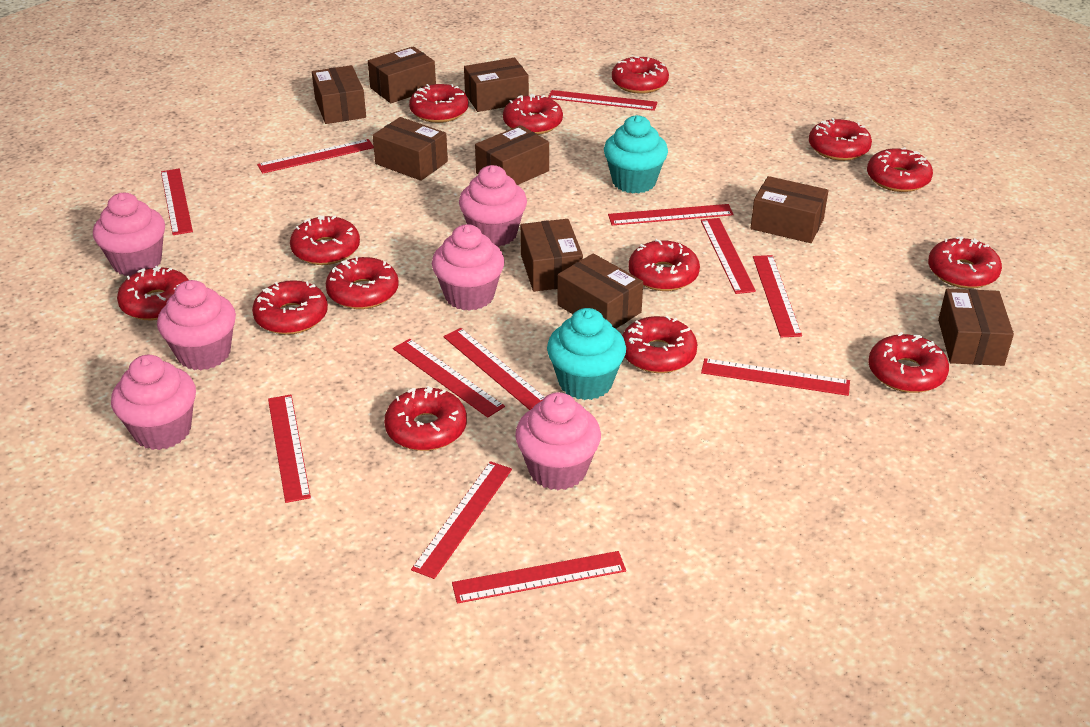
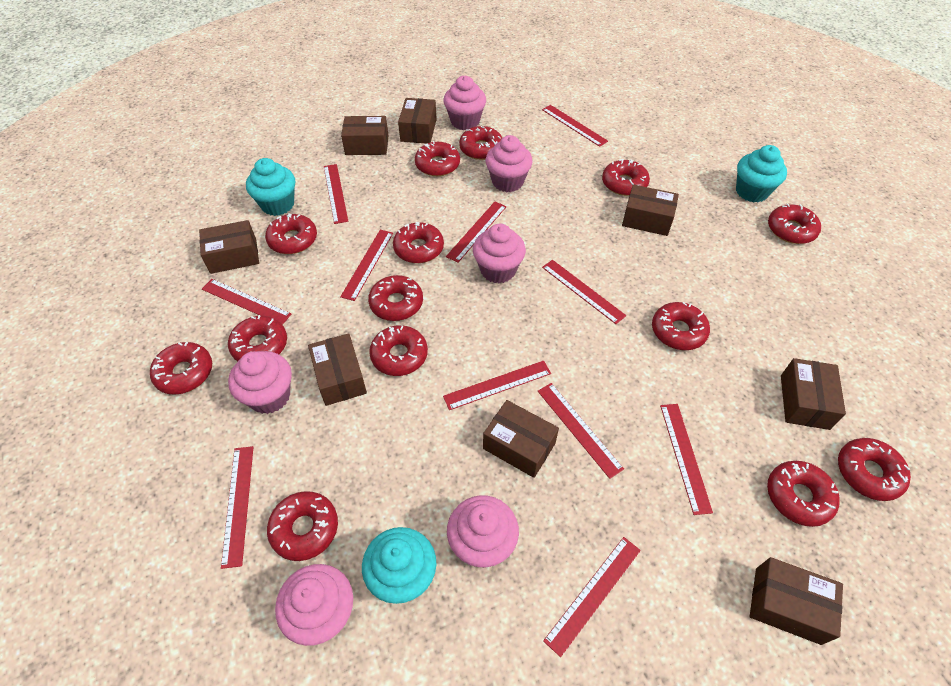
brown box: [312,65,366,124] [368,46,436,103] [373,117,448,181] [464,58,529,112] [475,125,549,185] [520,219,583,292] [557,253,643,329] [751,176,829,243] [938,289,1014,366] = 9 -> [199,220,259,274] [308,333,367,406] [341,116,389,155] [398,98,437,144] [483,400,559,478] [622,184,679,236] [750,557,843,645] [781,358,846,430] = 8
red ruler: [161,169,193,235] [257,139,374,174] [268,395,311,503] [393,339,505,418] [411,461,512,579] [443,328,544,410] [452,551,626,604] [548,90,658,111] [608,204,734,225] [701,218,756,294] [701,358,850,396] [753,255,802,337] = 12 -> [202,279,291,325] [221,446,254,569] [324,164,348,224] [340,230,393,301] [443,361,551,410] [446,202,507,262] [538,383,624,479] [542,105,608,147] [542,260,626,324] [543,537,641,657] [660,404,713,515] = 11
turquoise cupcake: [547,308,626,400] [604,115,668,193] = 2 -> [246,158,295,216] [362,527,436,604] [736,145,787,202] = 3

